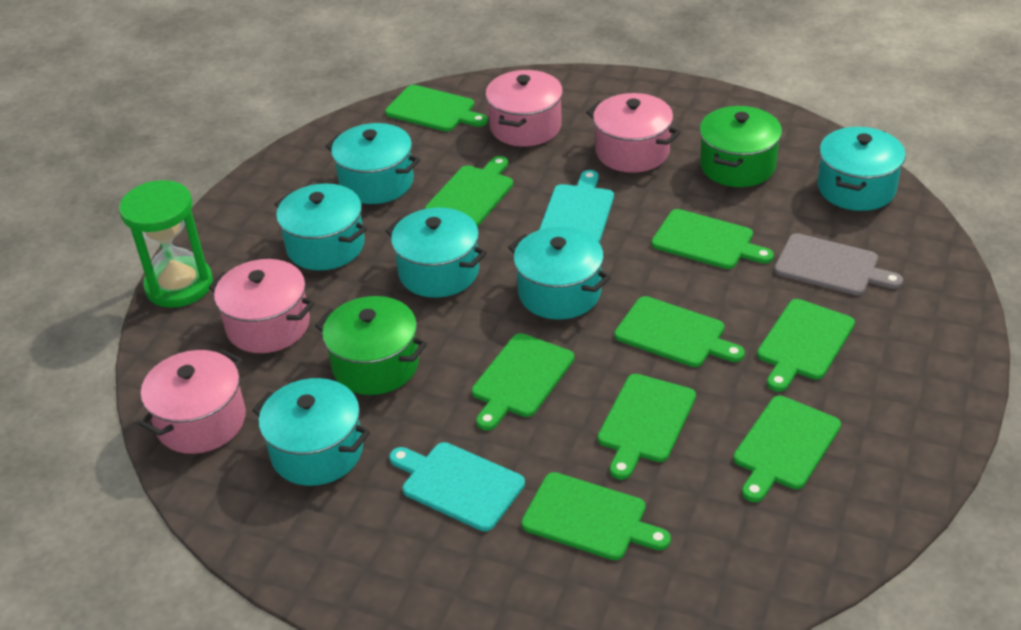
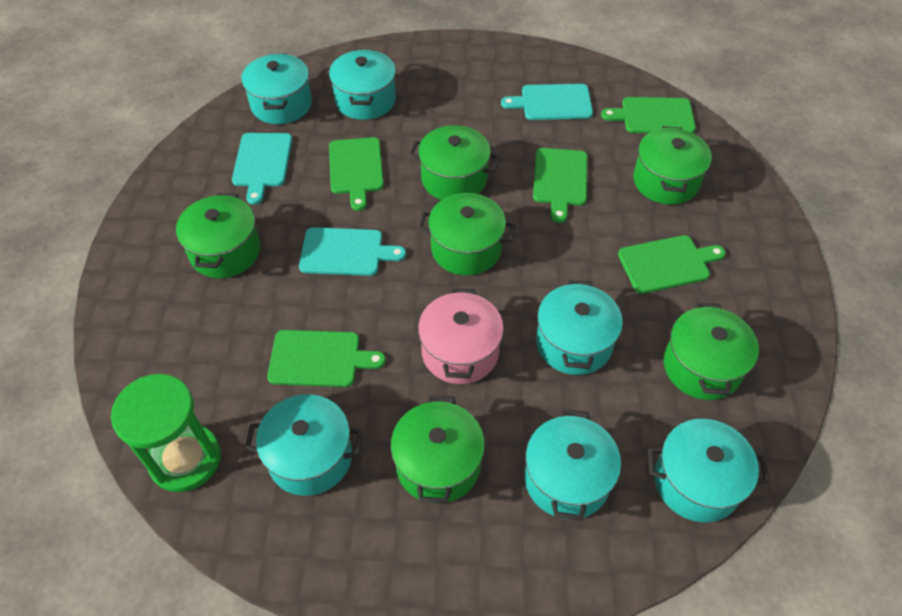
green cutting board: [385,85,488,132] [425,156,513,226] [472,333,574,431] [521,472,671,560] [598,374,696,480] [614,296,745,367] [651,209,774,269] [733,396,841,502] [757,299,855,392] = 9 -> [267,330,386,387] [329,137,384,211] [533,148,587,223] [601,97,696,133] [618,235,726,294] = 5
green pot: [315,296,427,395] [700,106,782,187] = 2 -> [176,193,260,278] [391,395,485,504] [409,125,500,200] [418,193,516,276] [633,126,712,205] [663,302,759,400] = 6
grey cutting board: [774,233,903,295] = 1 -> none = 0
pink pot: [139,349,246,454] [209,259,315,353] [485,70,563,147] [586,93,681,173] = 4 -> [418,288,504,384] = 1
turquoise cutting board: [389,442,525,531] [539,170,614,243] = 2 -> [232,133,292,205] [299,227,406,276] [501,84,593,120] = 3

